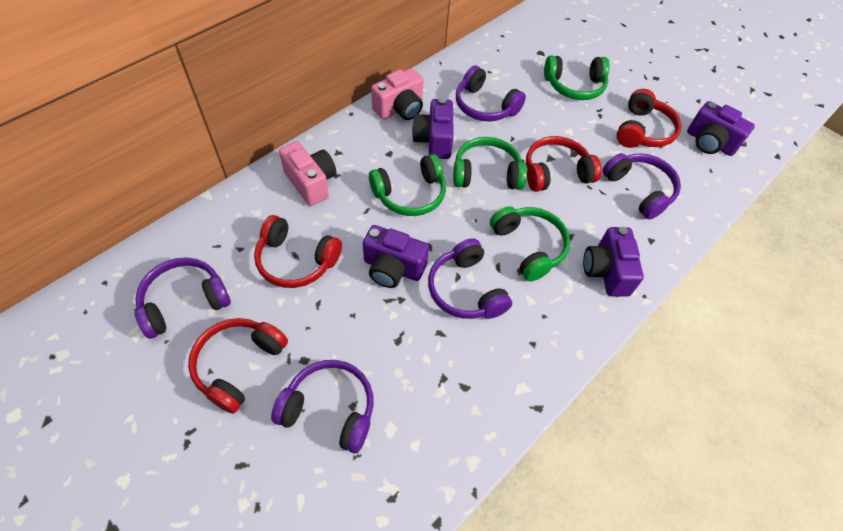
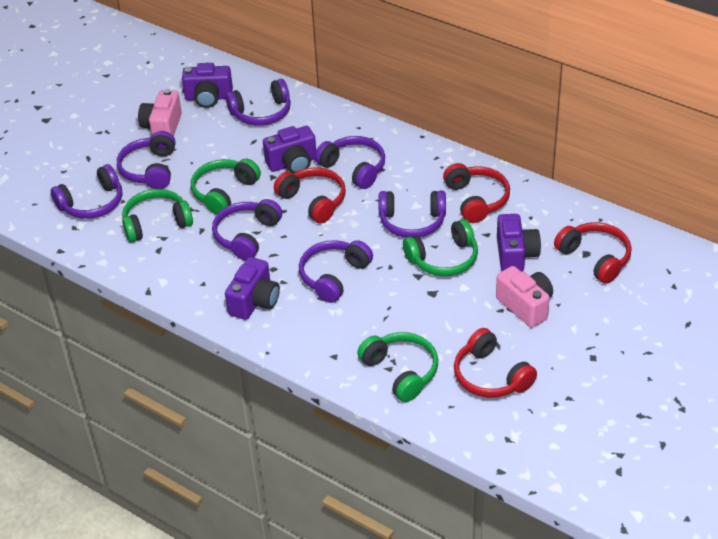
purple headphones: [134,257,231,339] [271,360,373,453] [428,238,512,319] [456,65,526,122] [602,153,681,220] = 5 -> [51,164,123,219] [117,131,175,189] [212,199,282,261] [226,79,291,125] [299,240,373,303] [315,136,385,189] [379,191,446,238] = 7

